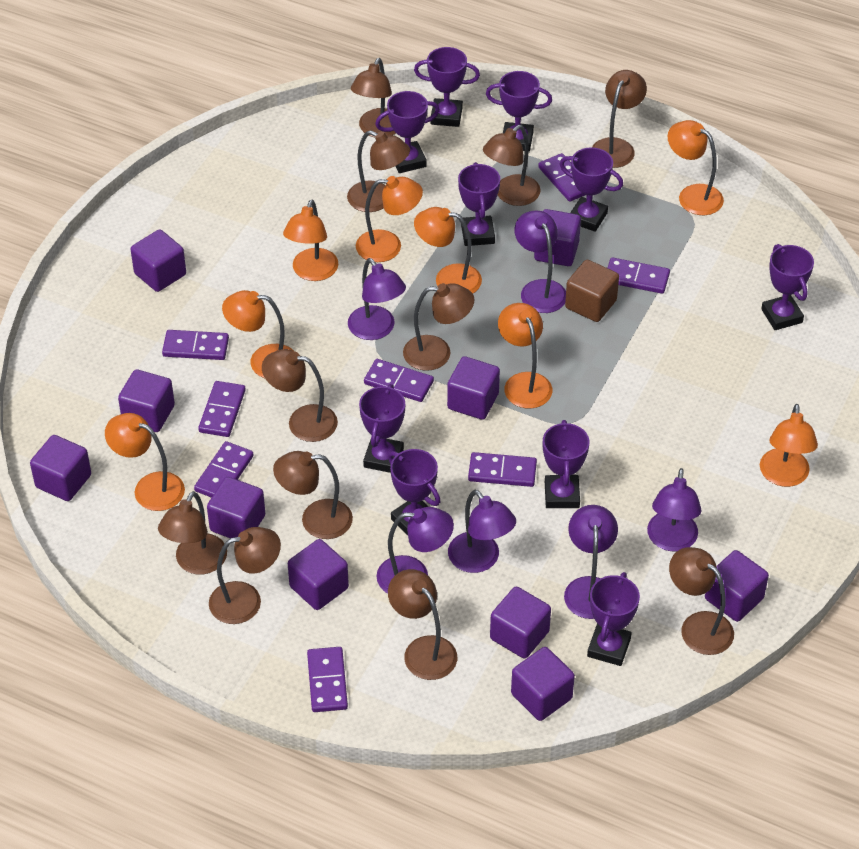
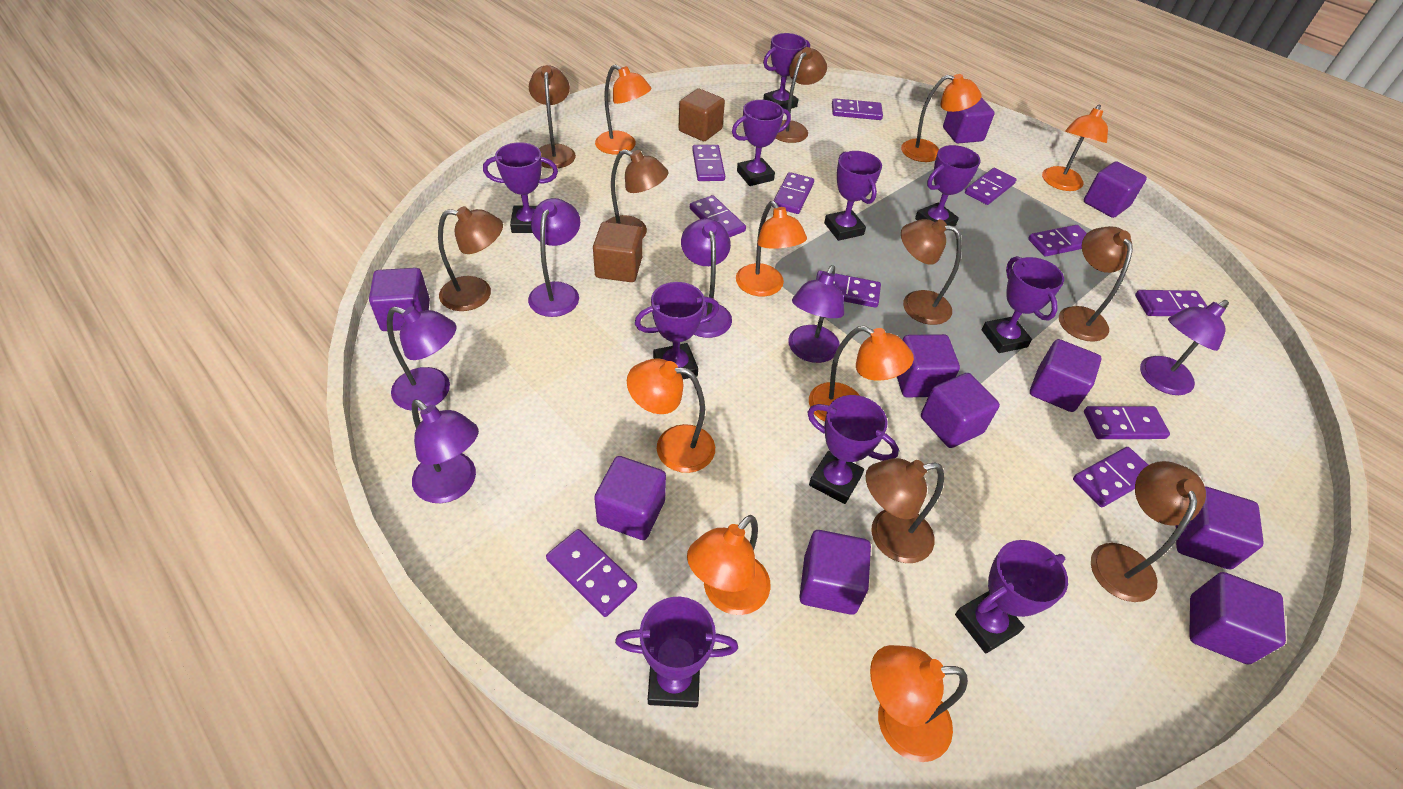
brown cube: [565,260,619,322] = 1 -> [593,222,642,282] [678,89,725,141] = 2
brown lamp: [158,491,227,575] [209,527,281,624] [262,349,338,442] [273,451,353,539] [347,130,410,212] [351,58,396,137] [388,569,457,680] [403,283,474,371] [483,125,541,206] [592,70,647,168] [669,547,734,655] = 11 -> [438,206,503,311] [529,65,576,168] [606,149,669,239] [775,47,827,143] [866,458,944,563] [901,219,962,325] [1059,226,1133,342] [1091,461,1206,602] = 8
purple domino: [162,330,229,360] [194,441,253,498] [198,381,246,437] [307,647,348,712] [364,359,434,402] [468,452,537,487] [538,153,585,202] [608,257,670,294] = 8 -> [546,529,637,617] [690,195,746,238] [692,145,725,181] [772,172,814,214] [816,271,881,308] [832,98,883,120] [965,168,1016,205] [1028,225,1087,256] [1073,447,1148,507] [1084,406,1170,439] [1135,290,1207,316] = 11

